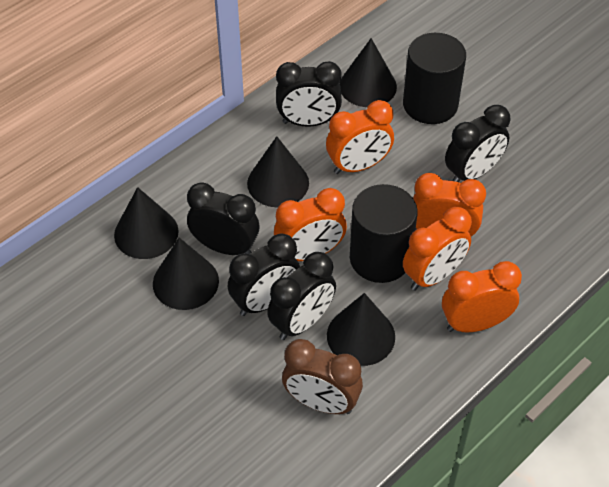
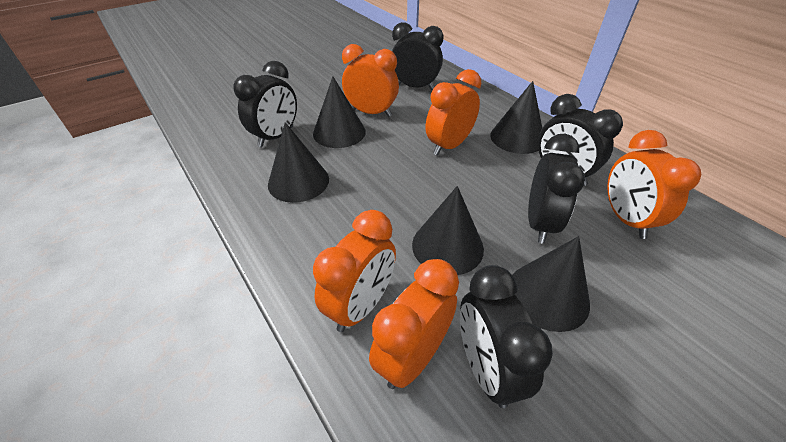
black cylinder: [350,184,418,283] [403,33,466,124] = 2 -> none = 0
brown clock: [282,339,363,414] = 1 -> none = 0

